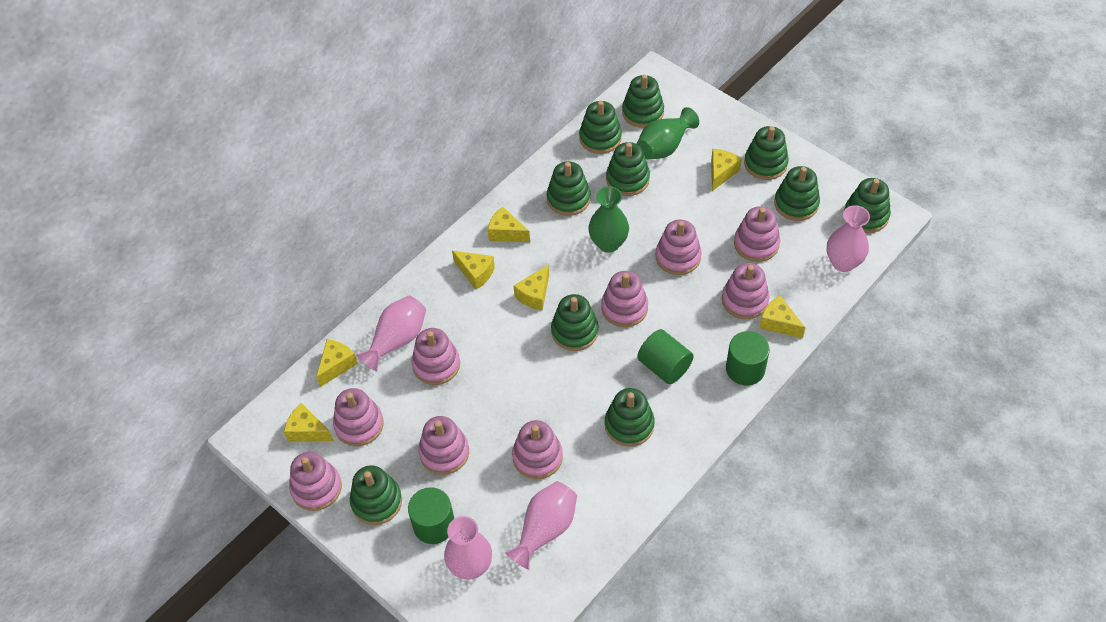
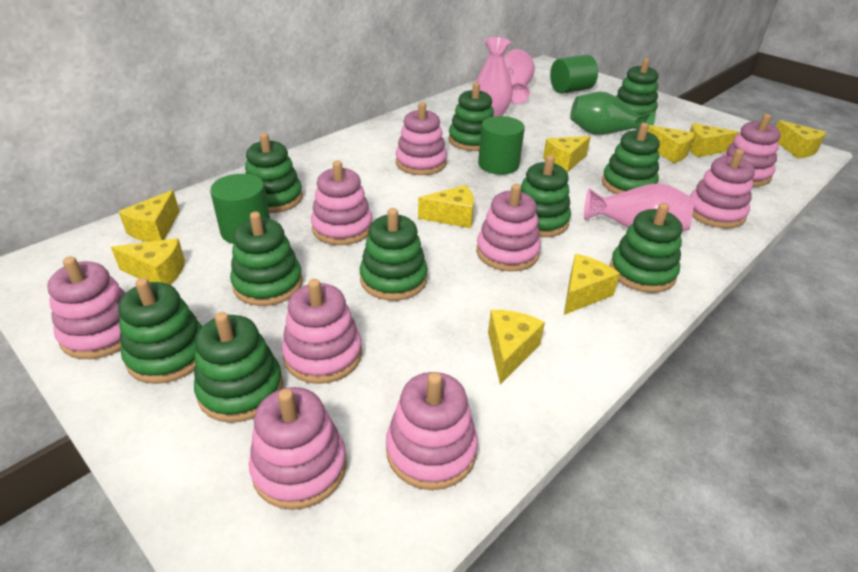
green vase: [588,186,629,253] [636,107,699,159] = 2 -> [570,92,655,135] = 1
pink vase: [357,296,426,371] [444,516,492,580] [505,481,577,570] [826,205,870,272] = 4 -> [475,37,513,117] [503,49,535,104] [584,183,695,232] = 3
yellow cheese: [284,403,334,442] [316,339,358,387] [452,251,495,290] [488,207,530,242] [514,264,549,310] [711,149,742,191] [759,296,805,338] = 7 -> [111,238,185,285] [118,190,179,242] [418,185,474,228] [488,310,545,385] [543,136,591,173] [564,254,620,315] [647,125,695,163] [689,123,740,157] [776,120,827,158] = 9

